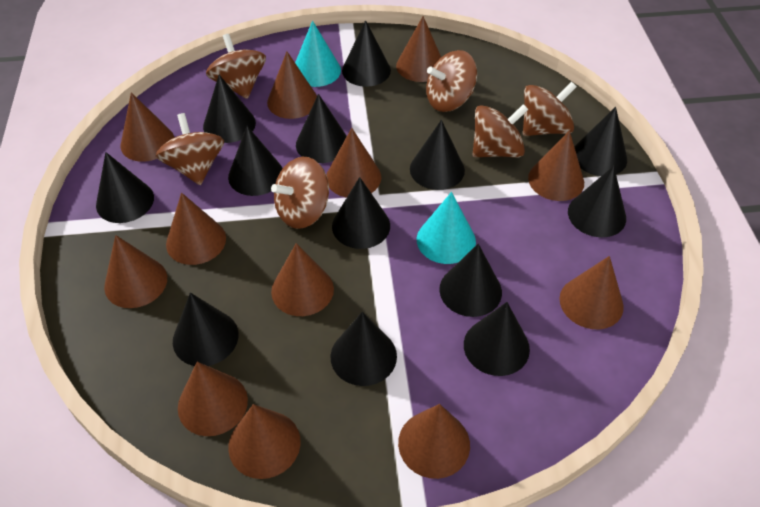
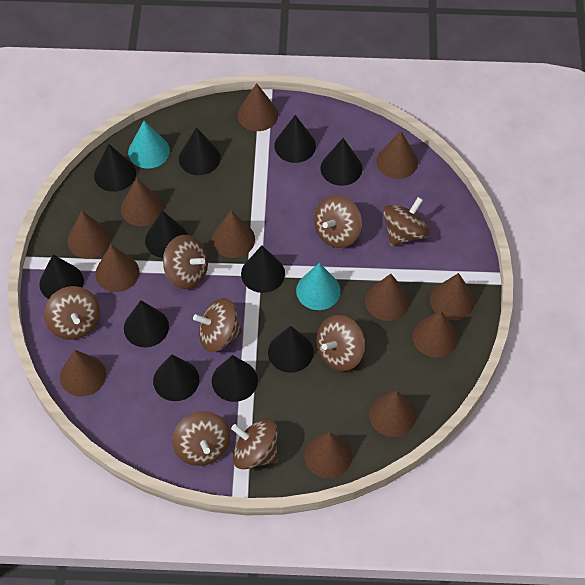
black cone: [96,152,154,223] [173,293,238,366] [203,75,256,143] [228,126,283,196] [296,94,347,163] [330,312,397,386] [332,177,390,249] [342,20,391,87] [410,120,465,190] [439,244,502,317] [464,302,530,376] [568,166,626,237] [575,107,627,176] = 13 -> [39,254,84,299] [94,144,136,192] [124,300,169,347] [145,211,188,258] [153,355,199,401] [179,127,221,175] [212,355,258,402] [241,246,285,293] [268,326,314,373] [274,115,316,163] [321,138,362,186] = 11
brown spinning top: [156,113,224,185] [206,34,266,99] [271,157,329,229] [426,50,477,112] [473,104,529,157] [523,82,577,136] = 6 -> [44,286,100,340] [163,235,208,289] [172,411,230,466] [193,298,242,352] [231,419,278,470] [314,195,362,248] [316,315,365,371] [383,197,430,246] = 8

